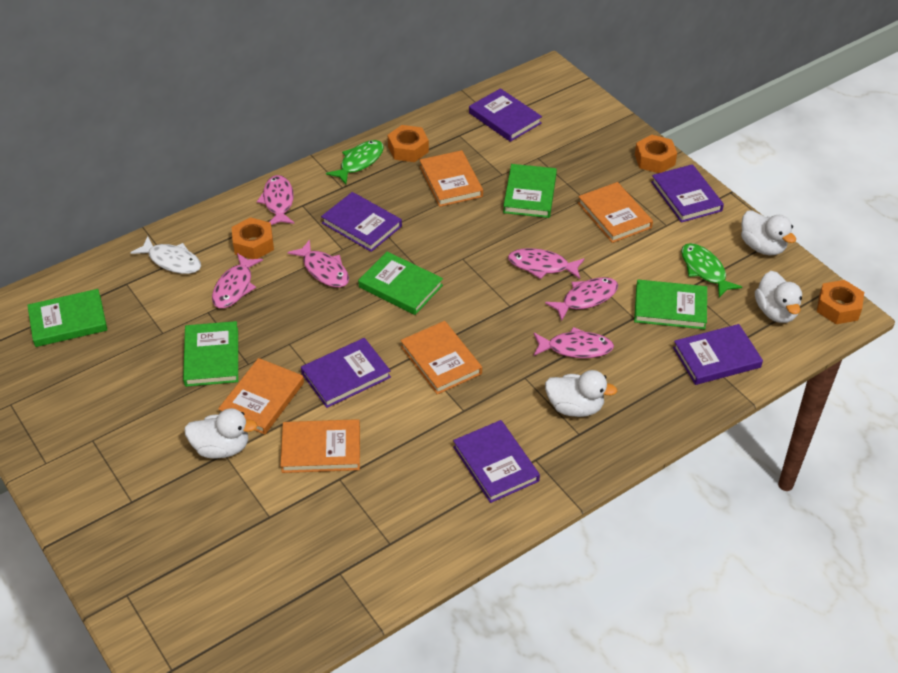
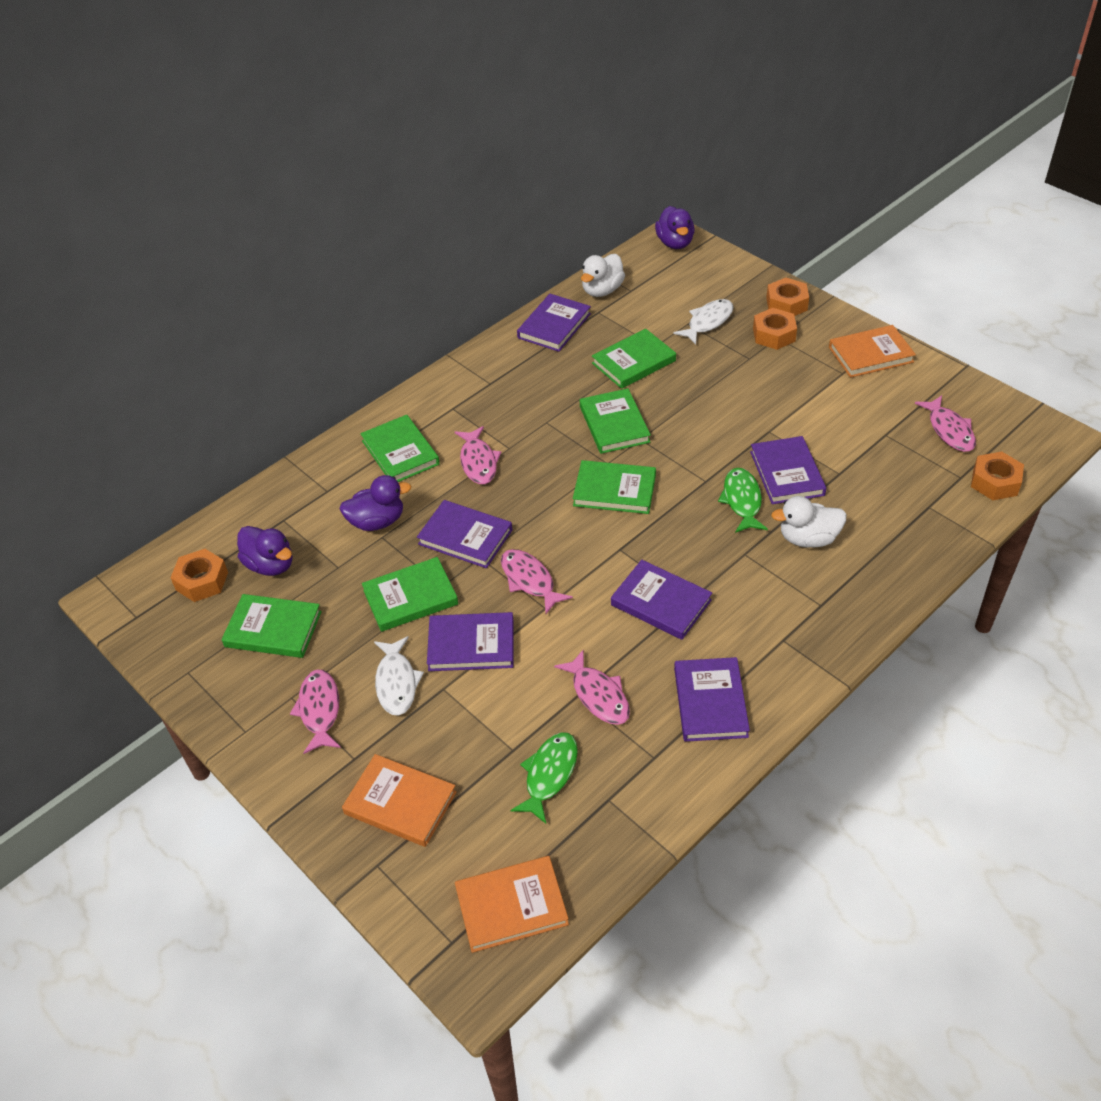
green book: [27,289,107,347] [183,321,238,387] [358,252,443,315] [503,164,557,218] [634,280,707,329] = 5 -> [222,594,322,658] [360,415,440,482] [362,557,458,632] [573,460,656,514] [580,388,651,454] [592,329,676,389] = 6
orange book: [218,358,304,435] [280,419,360,473] [401,321,482,394] [420,150,483,207] [578,182,653,243] = 5 -> [342,754,457,847] [455,856,569,953] [829,325,916,378] = 3
pink fish: [212,253,263,308] [257,175,294,225] [288,239,349,287] [508,248,585,279] [534,327,614,358] [545,277,618,321] = 6 -> [290,669,341,754] [455,426,501,484] [501,549,573,614] [554,650,630,725] [915,395,976,452] = 5
purple duck: none = 0 -> [237,526,292,576] [340,475,411,531] [655,206,694,249] = 3
white duck: [184,408,257,459] [545,370,617,417] [741,210,796,255] [755,271,802,323] = 4 -> [581,254,625,297] [771,496,846,548] = 2
white fish: [130,236,201,274] = 1 -> [374,636,424,716] [674,299,733,345] = 2

